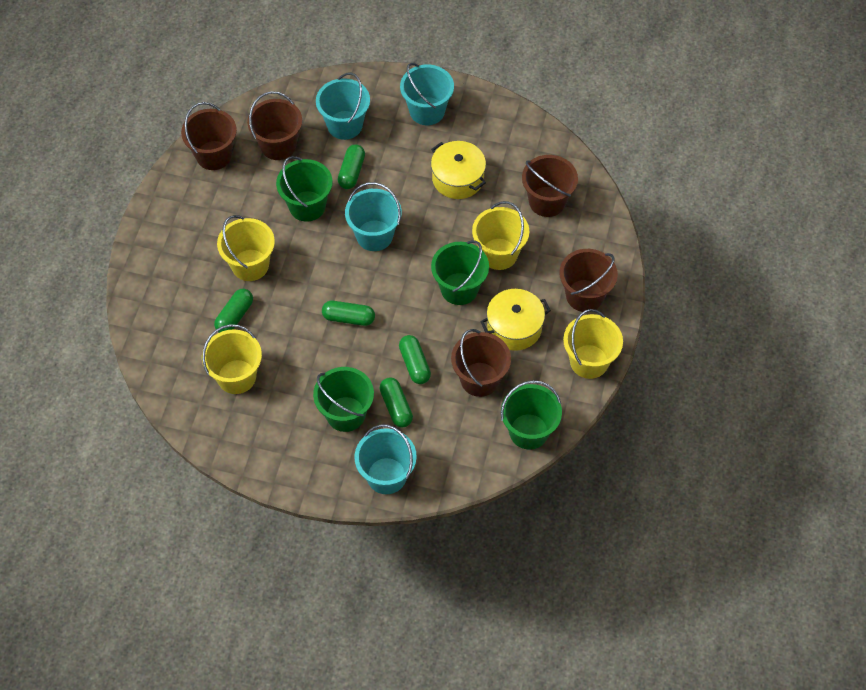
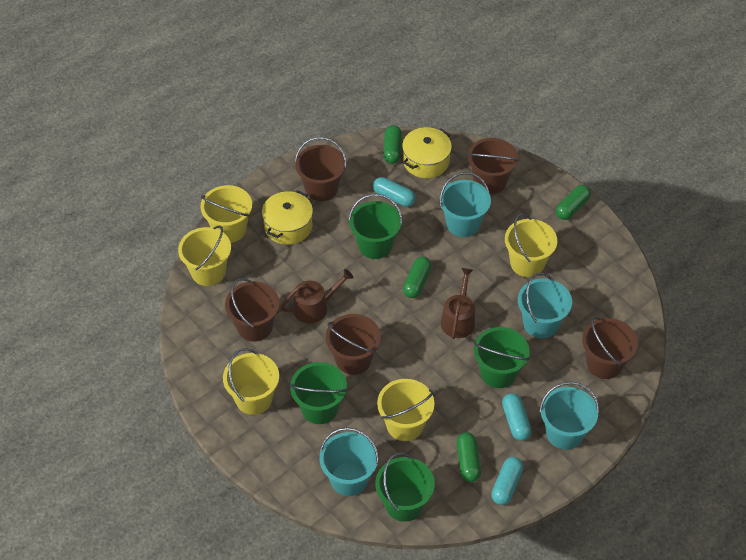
brown watering can: none = 0 -> [280,269,354,323] [441,268,475,339] = 2
green capsule: [214,289,253,333] [322,301,375,326] [338,144,365,189] [379,377,413,427] [399,335,431,384] = 5 -> [383,125,402,164] [403,257,432,298] [457,432,481,482] [556,185,591,220] = 4
turquoise capsule: none = 0 -> [373,177,416,207] [491,457,524,505] [502,393,531,441] = 3
yellow bucket: [202,324,262,394] [217,215,275,281] [472,201,529,270] [563,309,623,379] = 4 -> [178,225,231,286] [201,185,252,243] [223,348,279,415] [377,379,434,441] [505,214,557,277] = 5

